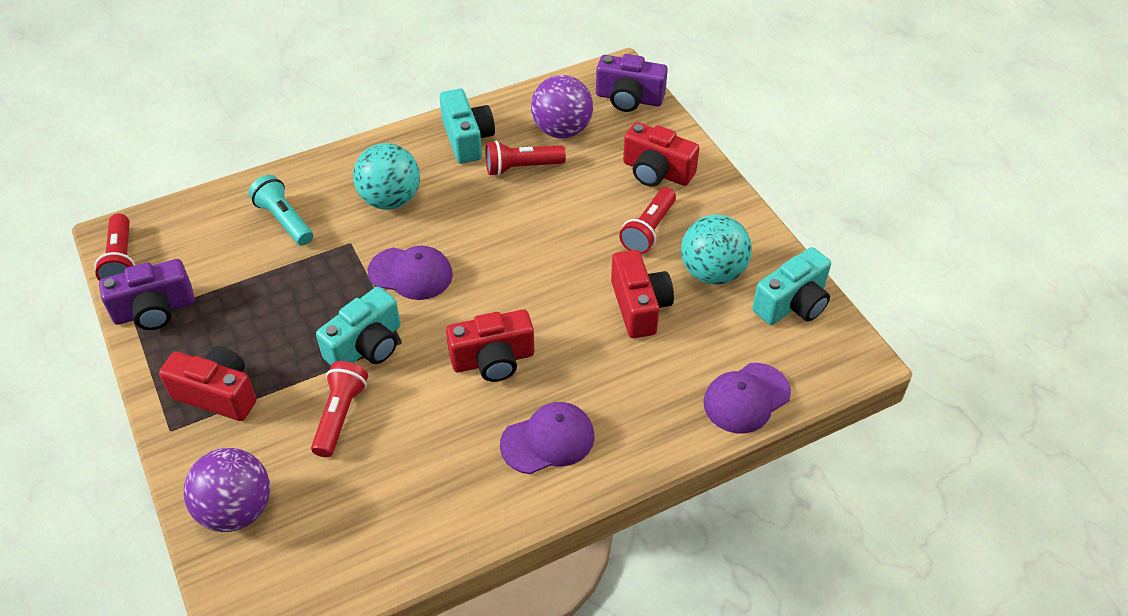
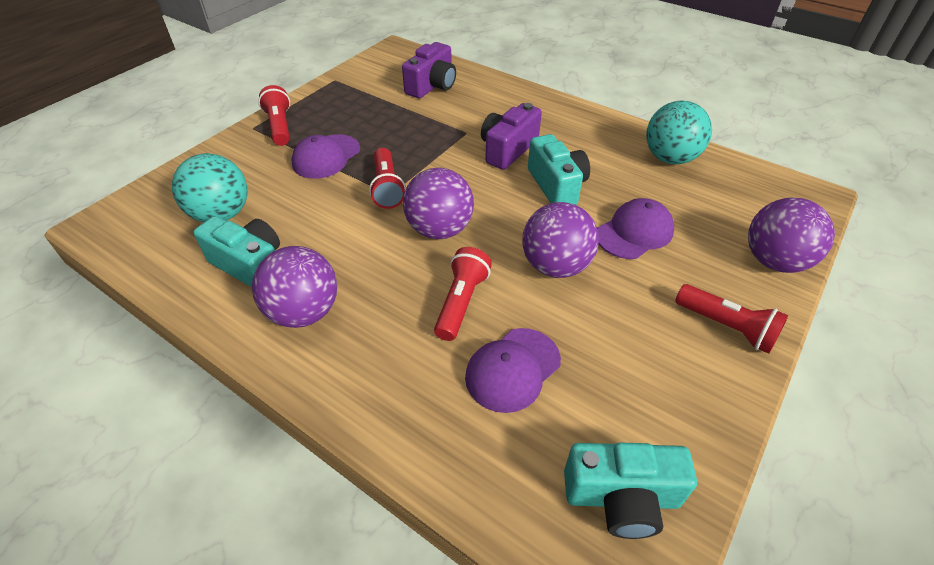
purple ball: [184,448,270,532] [531,75,593,138] = 2 -> [252,246,337,328] [403,168,474,239] [522,202,599,278] [748,197,835,273] = 4
red camera: [159,346,257,421] [446,309,534,382] [611,250,674,338] [623,122,700,187] = 4 -> none = 0
turquoise flashlight: [249,175,313,245] = 1 -> none = 0

